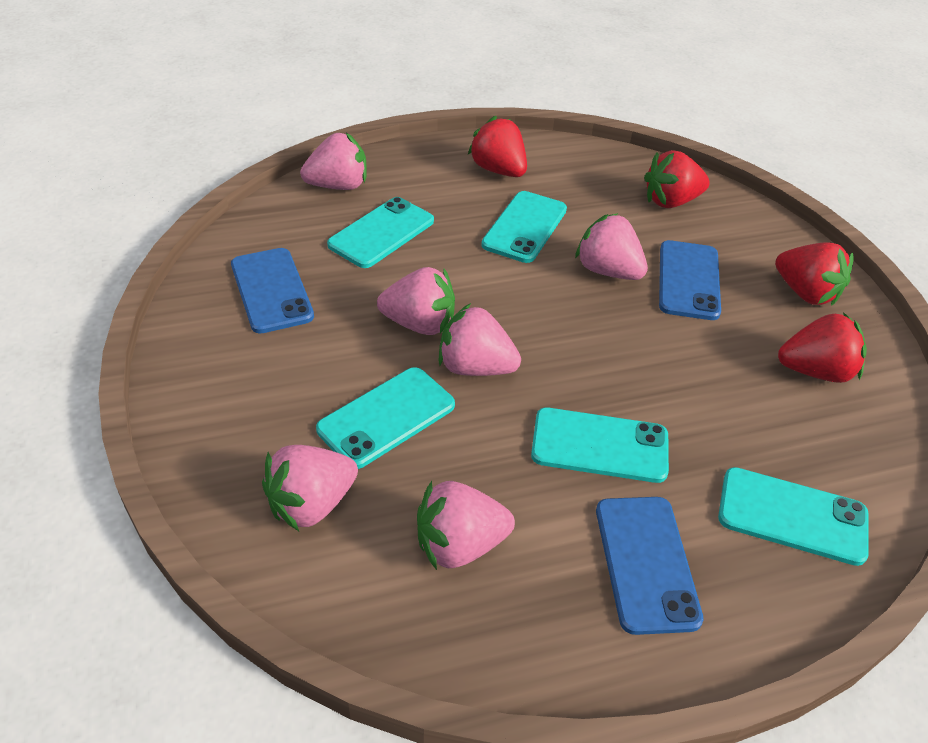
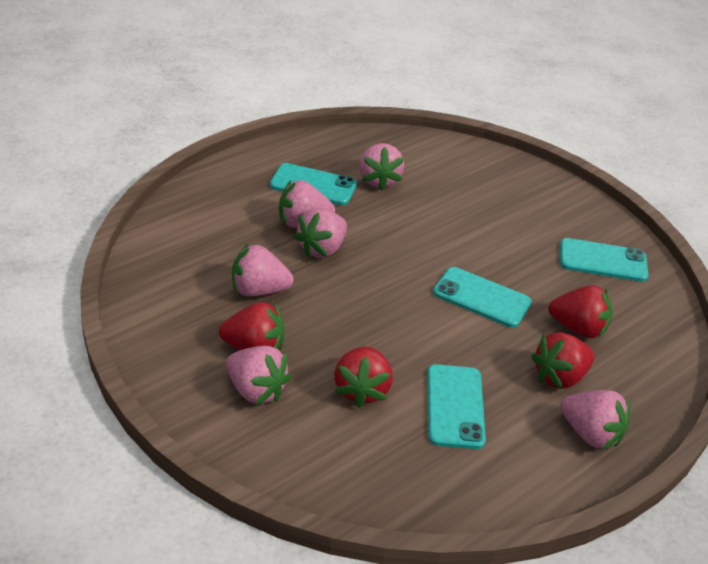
blue phone: [231,248,314,333] [596,497,704,635] [659,240,721,320] = 3 -> none = 0
turquoise phone: [316,367,455,469] [327,197,434,268] [481,191,567,263] [531,408,669,483] [718,467,869,566] = 5 -> [270,163,357,205] [427,364,486,449] [433,267,531,328] [560,238,648,282] = 4

